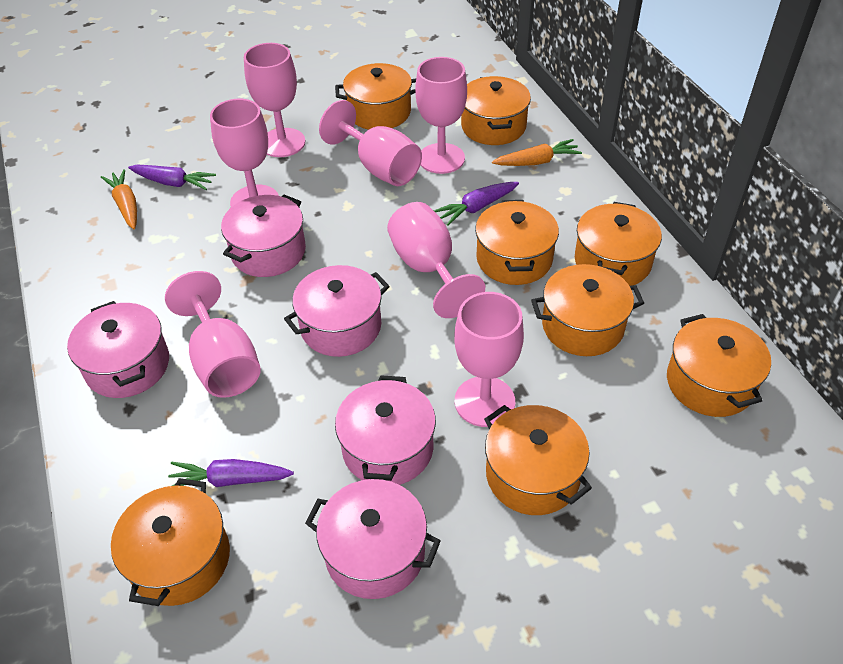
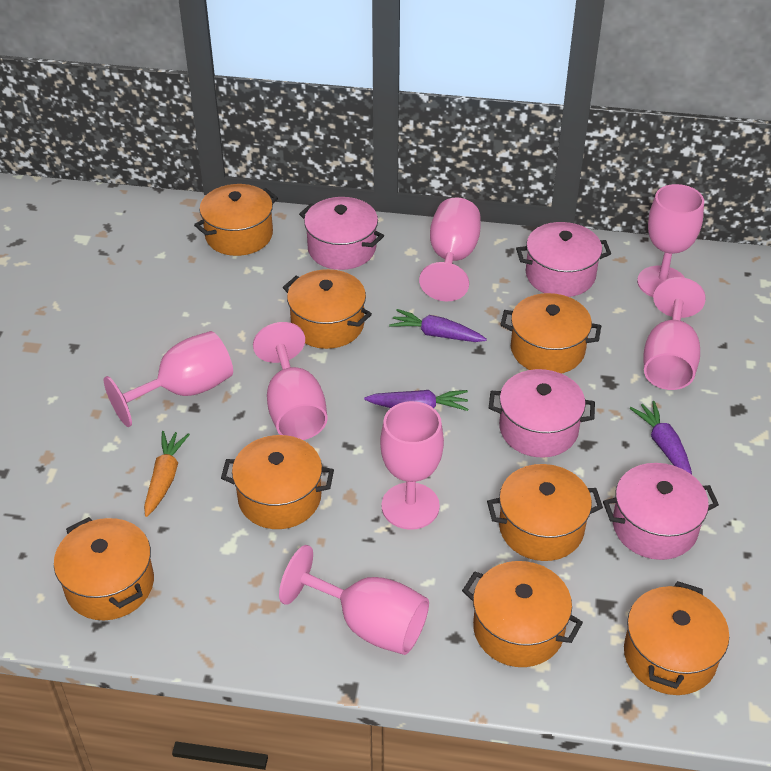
orange carrot: [101,169,137,229] [492,139,582,166] = 2 -> [144,431,190,517] = 1
pink pot: [67,301,169,398] [221,195,306,277] [284,265,390,357] [305,479,441,599] [335,375,436,485] = 5 -> [299,197,384,270] [489,369,595,457] [516,222,611,297] [603,463,719,560] = 4

